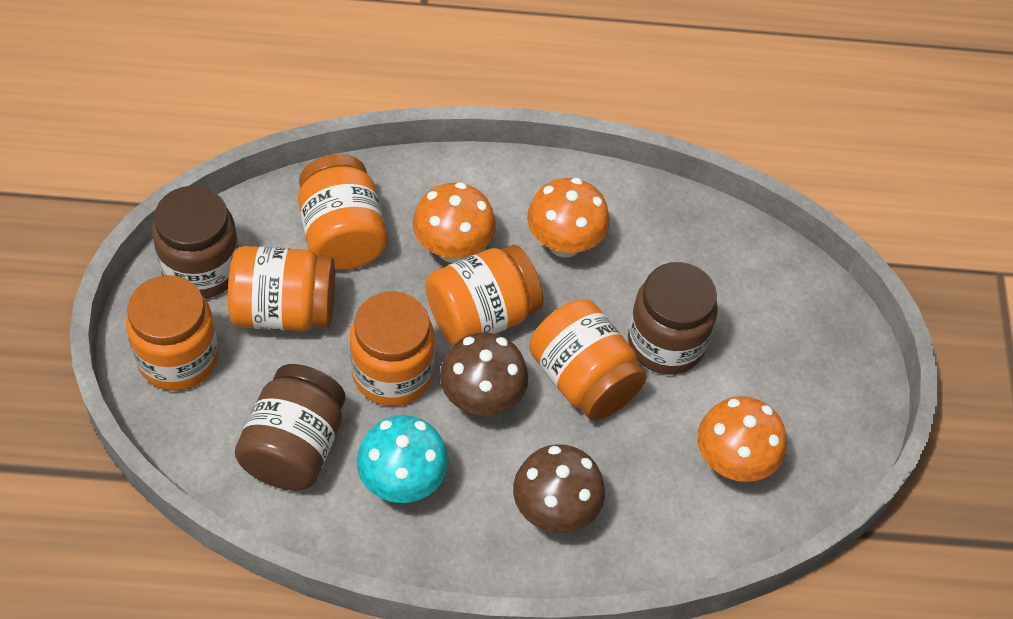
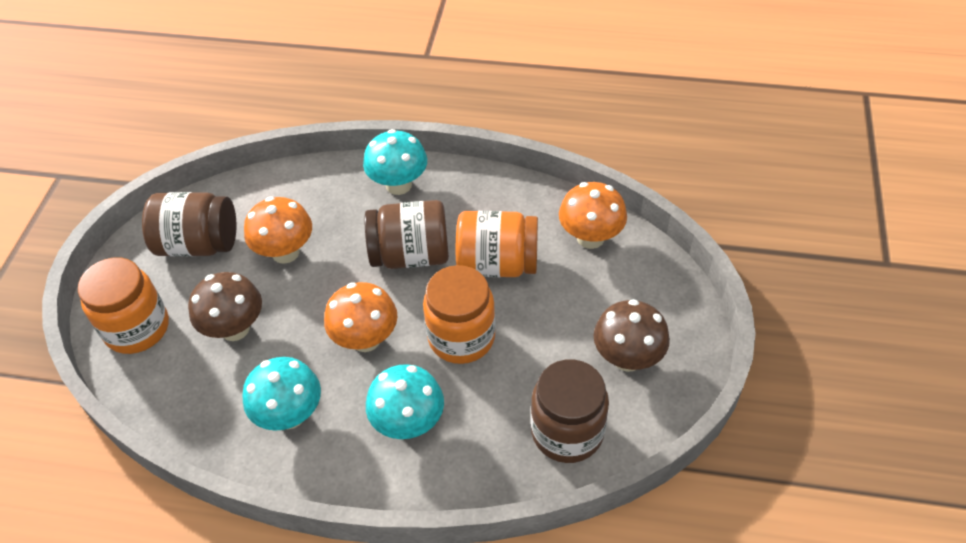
orange jar: [126,275,219,391] [228,246,335,331] [298,154,387,270] [350,291,435,406] [426,245,543,345] [529,299,647,420] = 6 -> [78,257,169,354] [423,265,496,364] [456,211,538,277] = 3
turquoise mushroom: [357,415,449,503] = 1 -> [242,357,321,431] [363,129,427,195] [366,364,444,439] = 3

